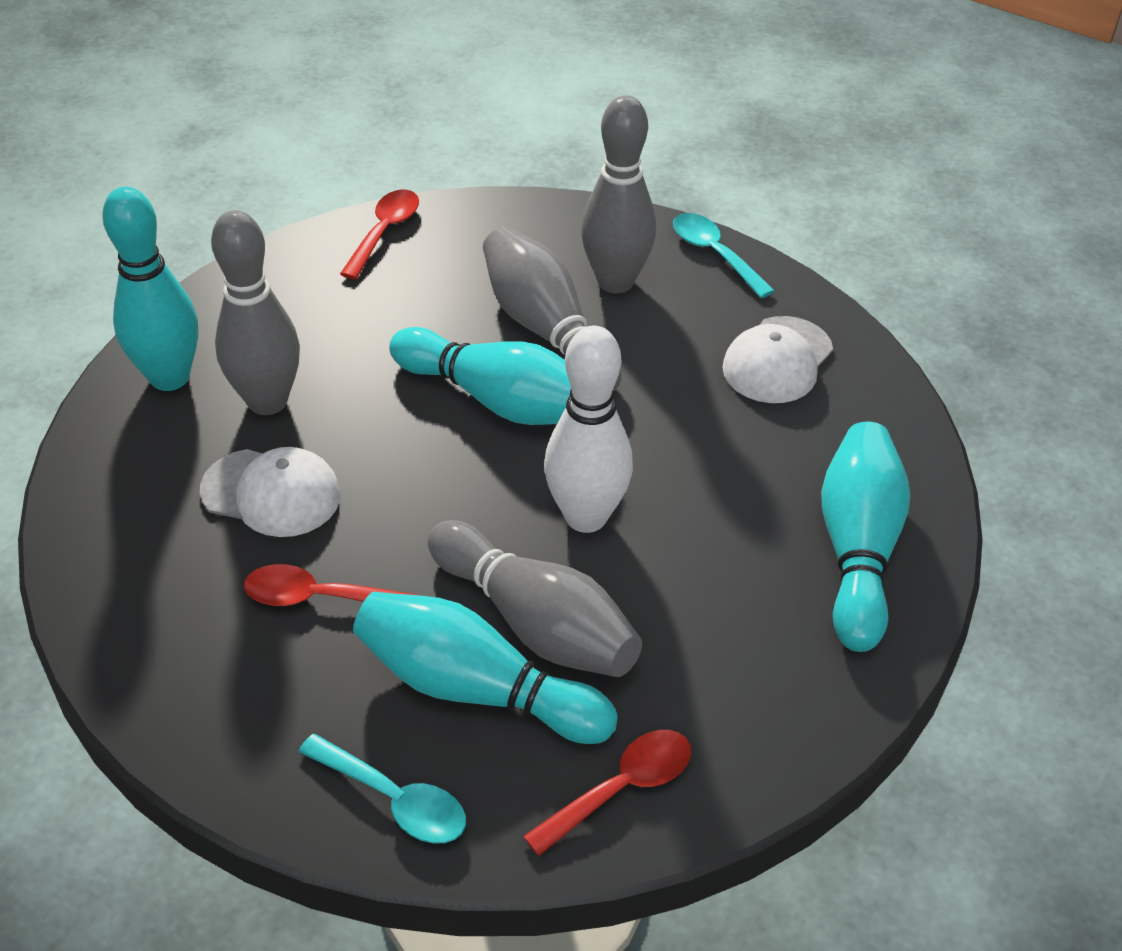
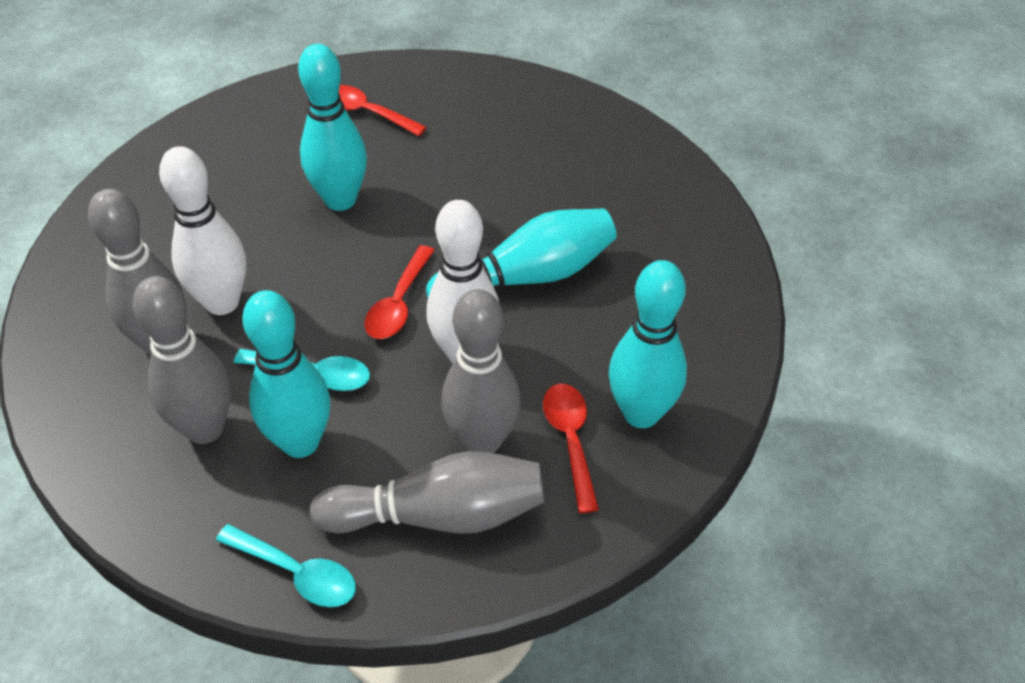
white bowling pin: [544,326,633,533] = 1 -> [159,146,246,315] [426,200,499,364] = 2
white cap: [200,447,341,537] [722,316,833,403] = 2 -> none = 0

